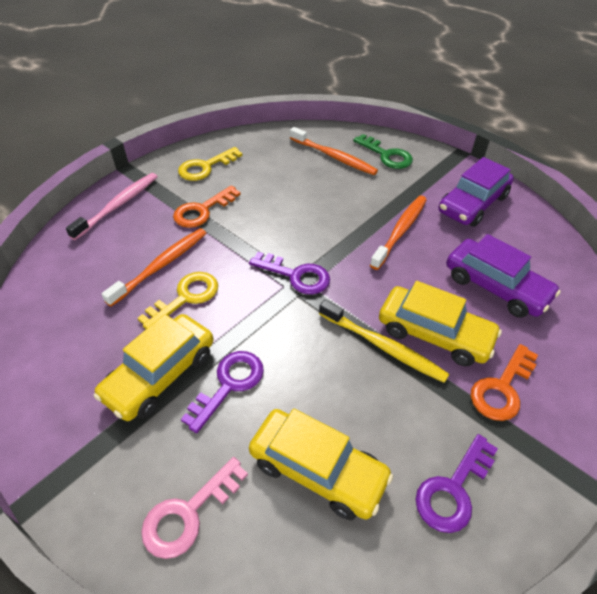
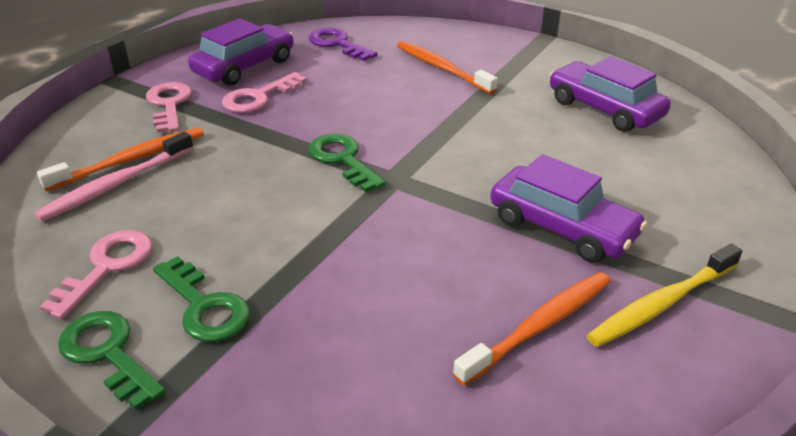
green key: [353,134,413,169] = 1 -> [58,311,166,410] [153,256,250,342] [309,134,386,192] = 3
orange key: [173,185,241,228] [471,344,538,421] = 2 -> none = 0
pink key: [141,457,248,559] = 1 -> [39,230,152,319] [146,82,192,133] [222,72,307,113] = 3
purple car: [438,157,514,227] [446,234,561,318] = 2 -> [188,18,294,86] [490,154,647,263] [550,56,671,132] = 3
purple key: [181,351,264,433] [249,252,330,294] [416,434,498,533] = 3 -> [309,28,377,61] = 1
yellow car: [93,314,214,421] [249,408,393,520] [379,281,502,366] = 3 -> none = 0
yellow key: [138,272,218,329] [178,147,242,181] = 2 -> none = 0

